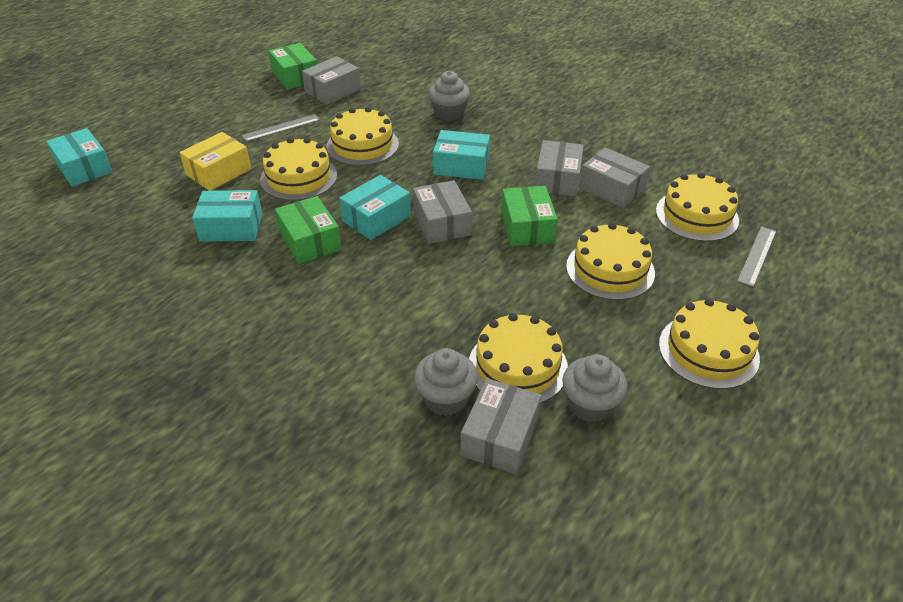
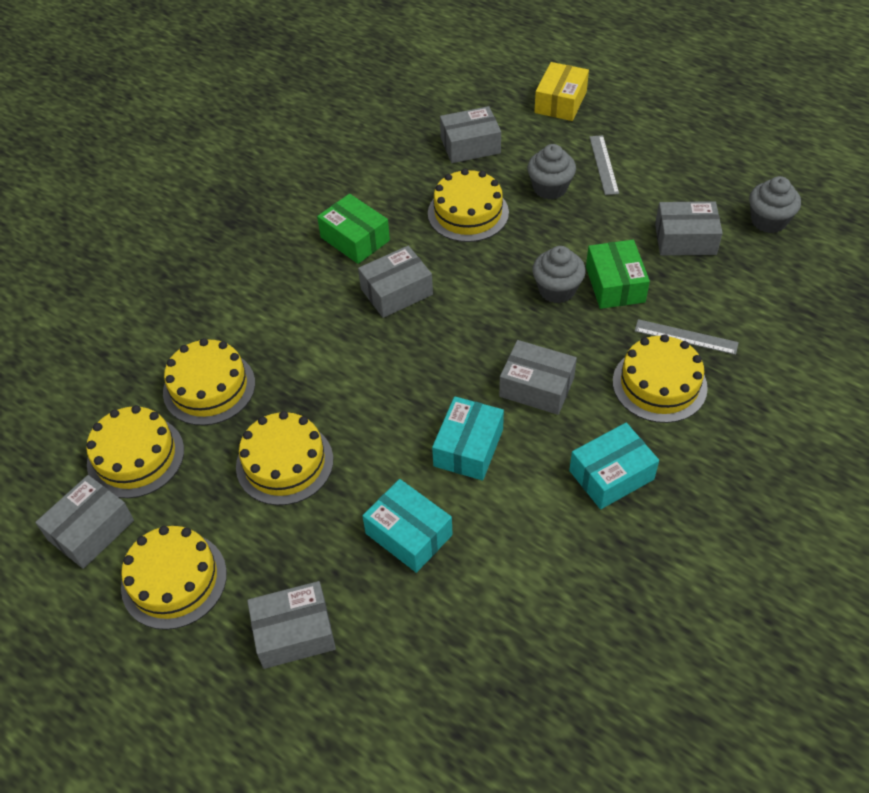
green box: [269,43,317,89] [275,196,342,264] [501,186,558,246] = 3 -> [317,194,390,264] [586,240,650,309] = 2
grey box: [302,56,361,105] [413,180,472,244] [461,378,542,474] [535,140,584,196] [579,148,650,208] = 5 -> [35,475,134,569] [247,581,336,669] [358,246,433,318] [440,106,501,163] [499,340,577,415] [655,201,723,256] = 6
turquoise box: [46,128,112,187] [192,190,263,242] [339,175,411,240] [433,130,490,180] = 4 -> [362,479,453,573] [432,396,504,480] [569,423,659,509] = 3

